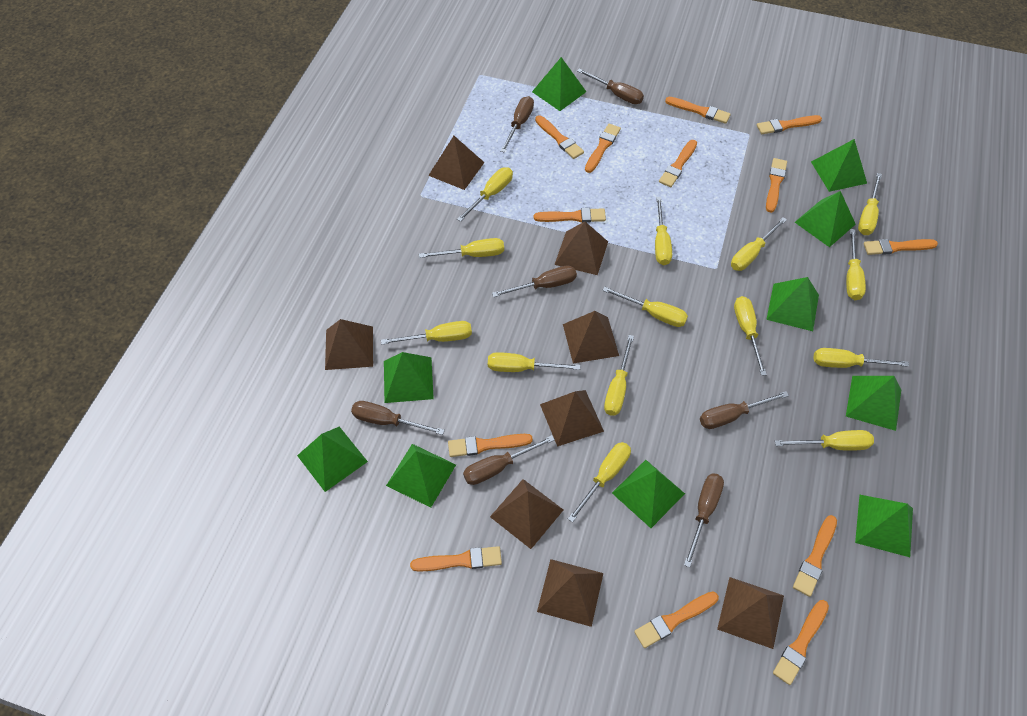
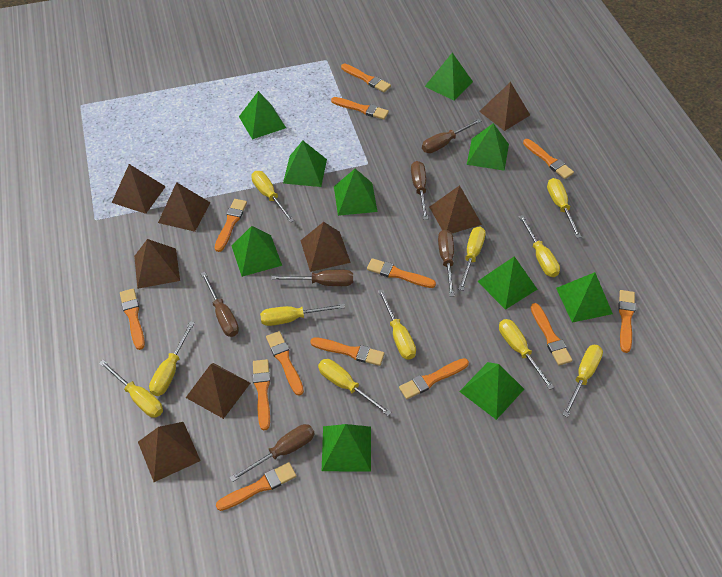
brown screwdriver: [351,401,445,435] [463,435,555,485] [492,265,577,297] [500,96,534,153] [577,68,644,104] [684,473,724,568] [700,391,789,429] = 7 -> [201,272,239,337] [230,424,314,482] [271,269,353,286] [411,161,428,220] [422,119,481,153] [438,230,455,297] = 6
yellow screwdriver: [381,321,472,345] [419,238,504,258] [457,167,513,222] [488,352,580,372] [568,442,631,522] [602,286,688,327] [604,335,634,416] [655,197,672,265] [731,217,787,271] [734,296,767,376] [775,430,874,451] [813,348,909,368] [846,229,866,300] [858,173,882,235] = 14 -> [99,360,163,418] [149,321,195,396] [251,171,294,223] [260,304,345,326] [318,359,392,416] [378,289,416,360] [459,226,486,291] [499,319,554,390] [519,215,560,277] [547,178,581,238] [562,345,603,417] = 11

